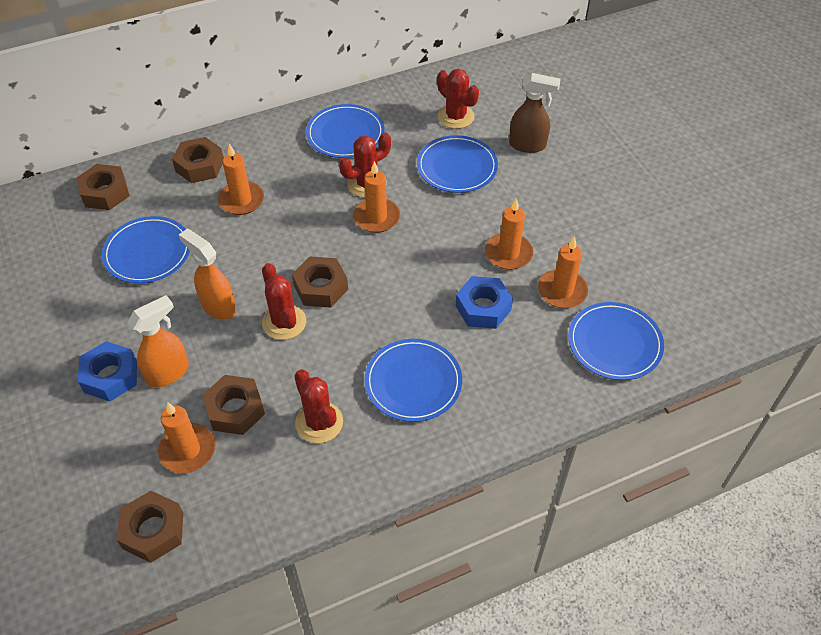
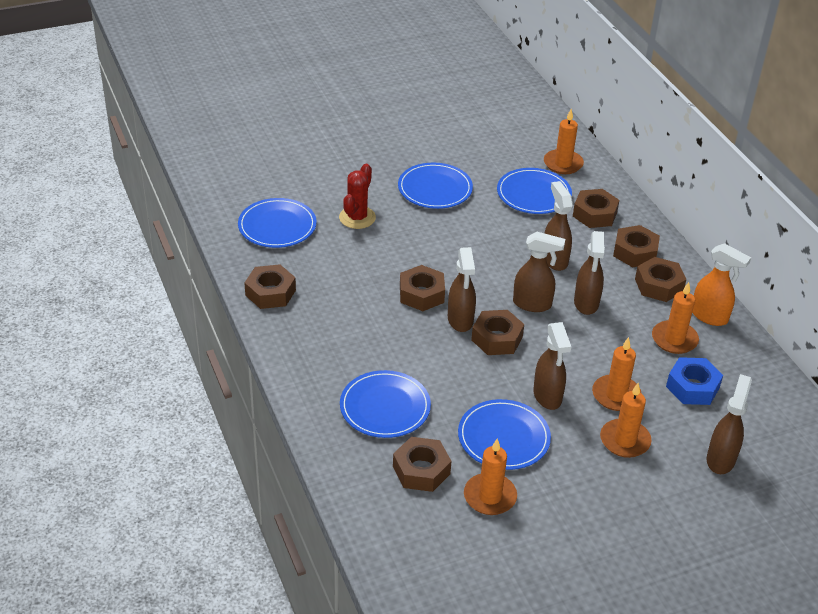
blue nut: [78,341,137,401] [456,276,513,329] = 2 -> [666,357,723,405] = 1
brown nut: [76,164,130,210] [117,491,183,563] [172,137,224,183] [203,375,265,435] [292,256,348,307] = 5 -> [244,264,296,309] [393,437,451,492] [400,265,445,311] [471,310,524,355] [573,189,619,228] [613,225,660,267] [635,257,686,302] = 7
brown spray bottle: [509,73,561,153] = 1 -> [448,247,476,332] [513,232,565,312] [533,322,571,410] [545,181,573,271] [574,231,605,315] [707,374,752,474] = 6
orange spray bottle: [127,295,189,387] [179,229,236,320] = 2 -> [692,243,751,326] = 1
red cactus: [262,263,306,340] [294,369,343,443] [339,133,391,197] [437,69,479,129] = 4 -> [339,164,376,229] = 1

